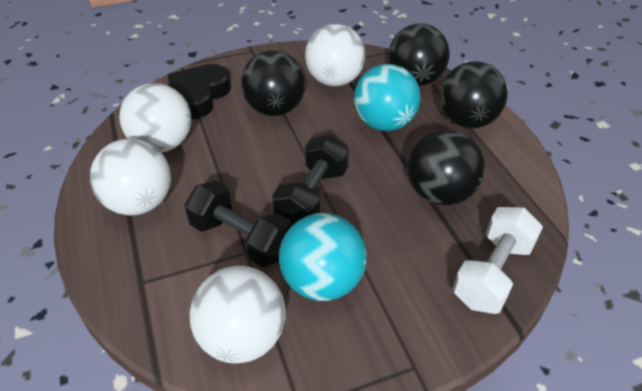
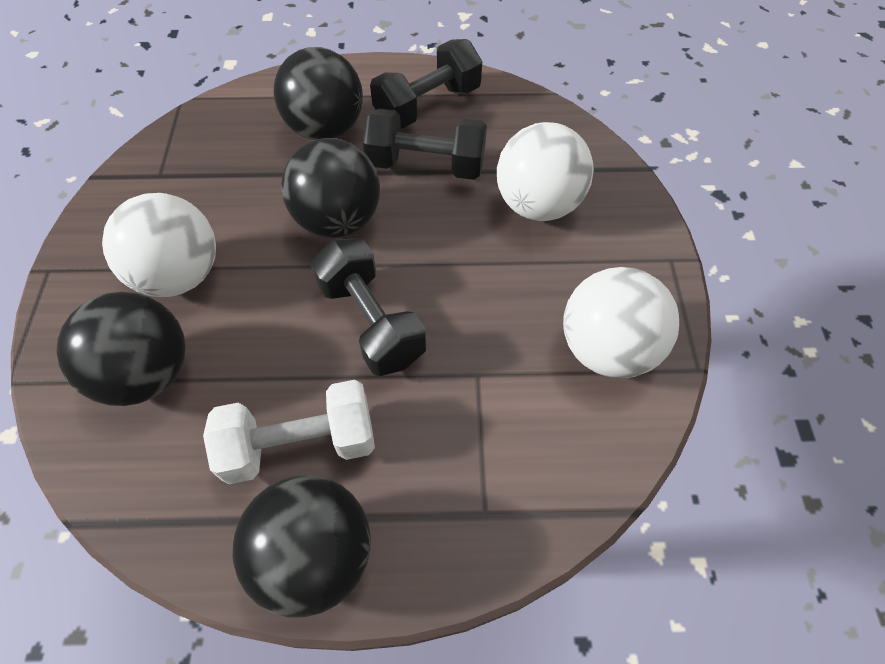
black dumbbell: [185,181,292,267] [272,135,349,225] = 2 -> [311,238,426,376] [363,108,487,180] [370,39,482,129] = 3
black heart: [167,64,231,119] = 1 -> none = 0
turquoise ball: [279,213,366,301] [354,64,421,131] = 2 -> none = 0
white ball: [90,138,171,215] [119,83,191,152] [189,266,286,363] [305,24,365,86] = 4 -> [102,193,216,297] [497,122,594,221] [563,267,679,379] = 3

